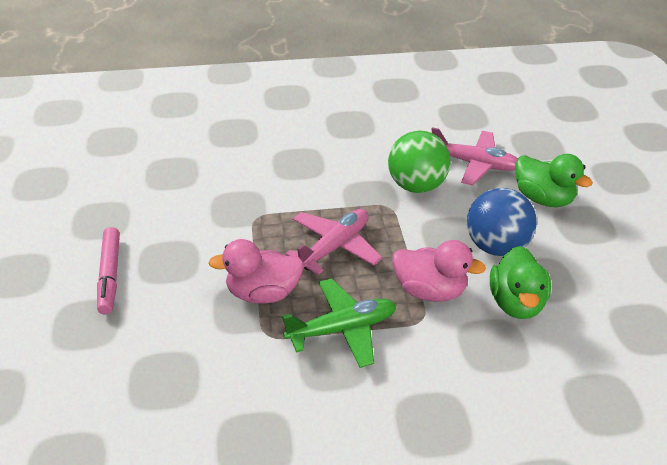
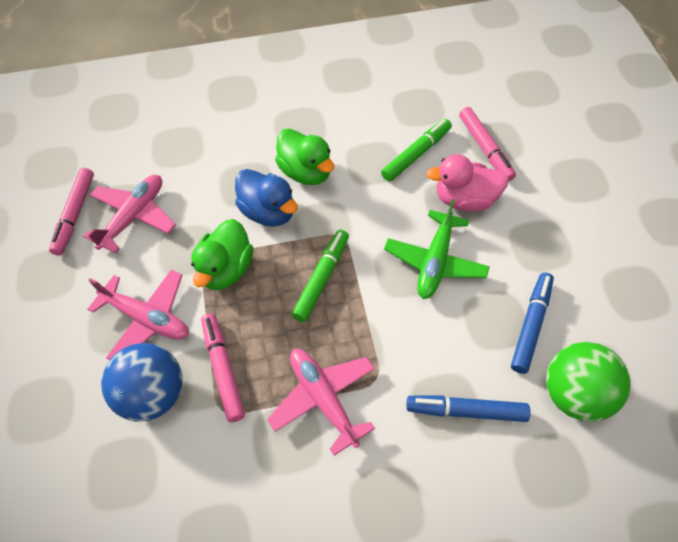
blue duck: none = 0 -> [235,169,298,227] = 1
blue marker: none = 0 -> [406,396,531,422] [511,273,554,374] = 2
green marker: none = 0 -> [292,230,349,322] [381,119,452,182] = 2
pink duck: [208,239,304,304] [392,240,486,302] = 2 -> [426,154,509,212] = 1
pink marker: [97,227,120,314] = 1 -> [49,168,94,255] [201,314,245,422] [459,107,516,182] = 3
pink plane: [286,209,382,275] [432,127,518,185] = 2 -> [83,175,176,254] [88,270,189,360] [267,349,375,456] = 3

